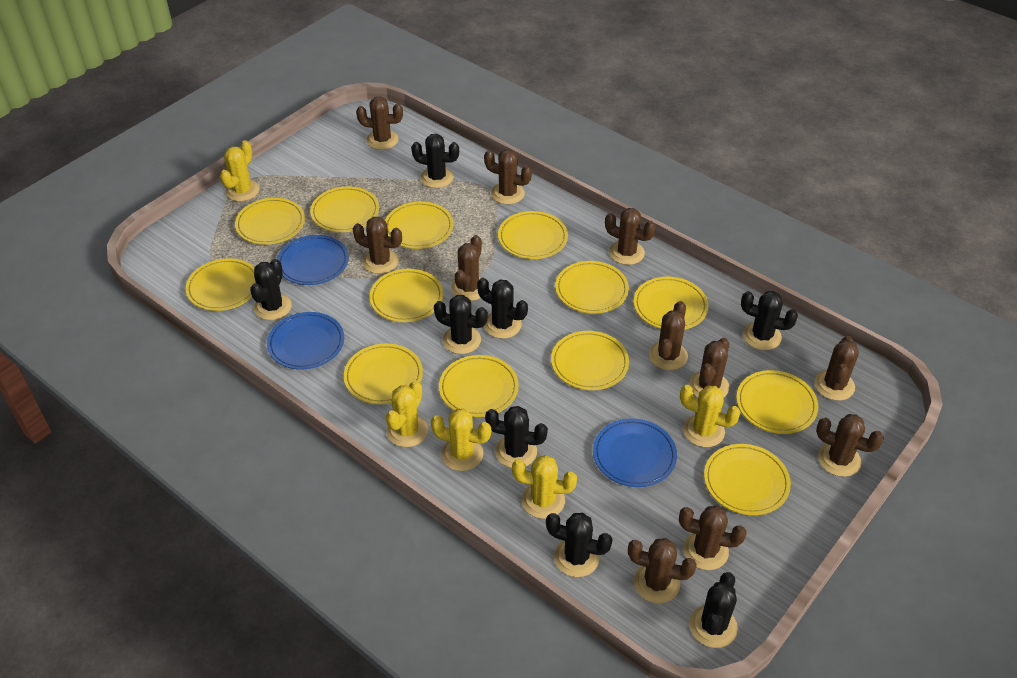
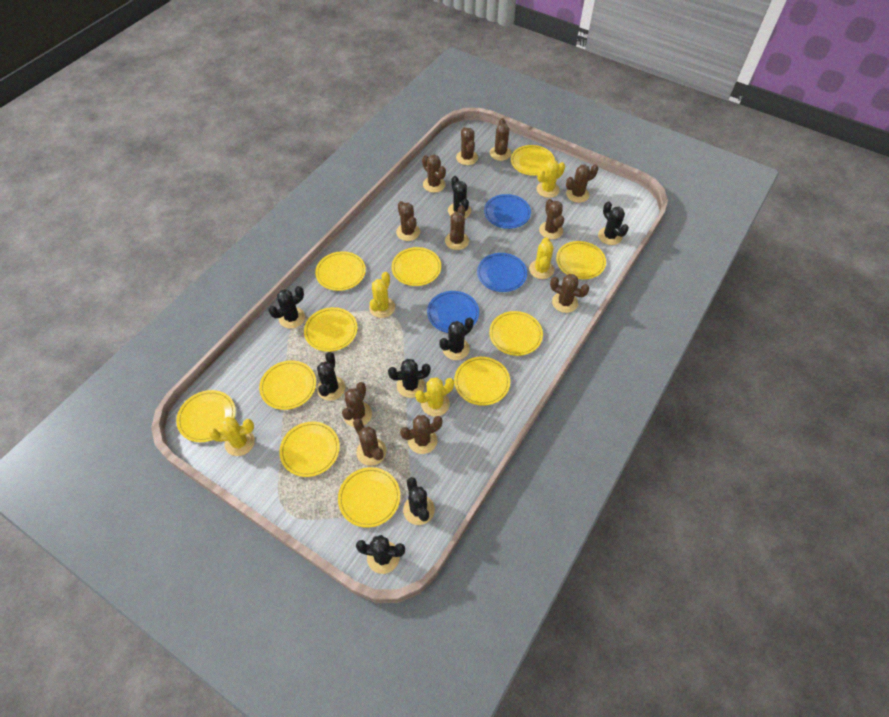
yellow plate: [185,258,256,311] [235,198,305,245] [310,186,379,232] [344,344,423,404] [369,269,443,322] [385,201,454,249] [439,355,519,417] [498,211,568,259] [551,331,629,390] [555,261,629,314] [634,277,708,330] [704,444,791,515] [736,370,818,434] = 13 -> [176,390,236,442] [259,360,316,410] [279,422,340,477] [304,307,357,352] [315,251,366,291] [338,467,400,528] [391,247,441,286] [454,357,510,406] [489,311,543,356] [511,145,555,176] [556,241,606,279] = 11

